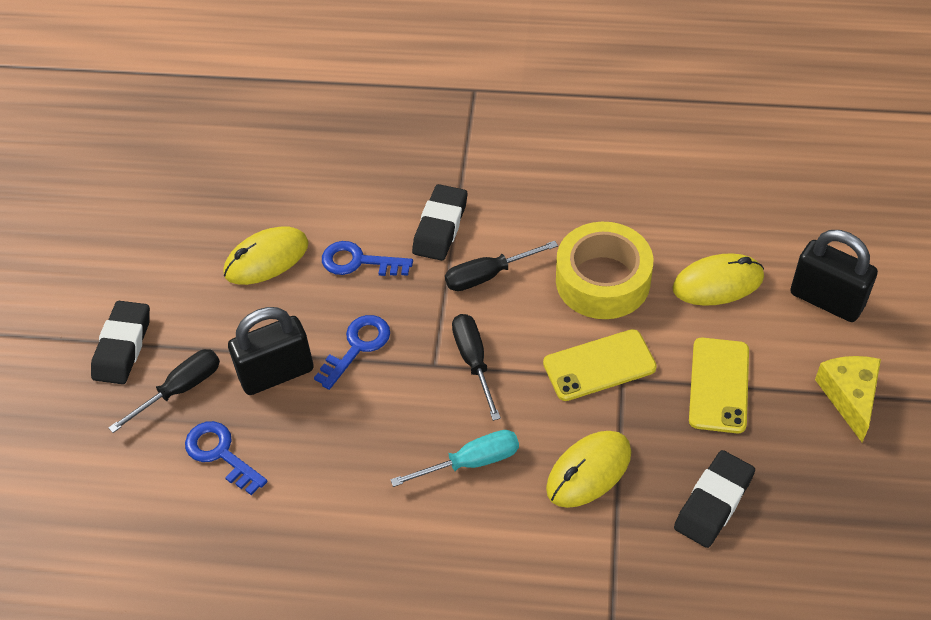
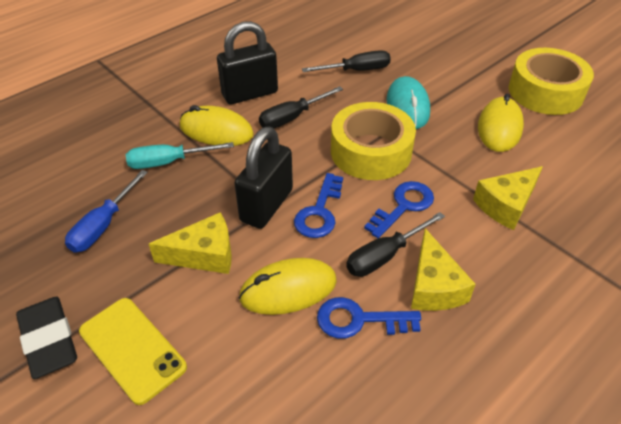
black eraser: [91,301,150,384] [412,184,467,261] [674,450,755,548] = 3 -> [16,297,77,379] = 1
blue screwdriver: none = 0 -> [65,170,148,253] = 1
turquoise mouse: none = 0 -> [386,76,430,129] = 1
yellow cheese: [815,356,881,442] = 1 -> [149,213,232,274] [411,228,476,311] [473,166,543,230] = 3
yellow phone: [543,329,657,401] [689,338,749,433] = 2 -> [79,298,187,405] = 1
yellow tape: [556,222,653,319] = 1 -> [331,102,416,180] [509,48,594,115] = 2

